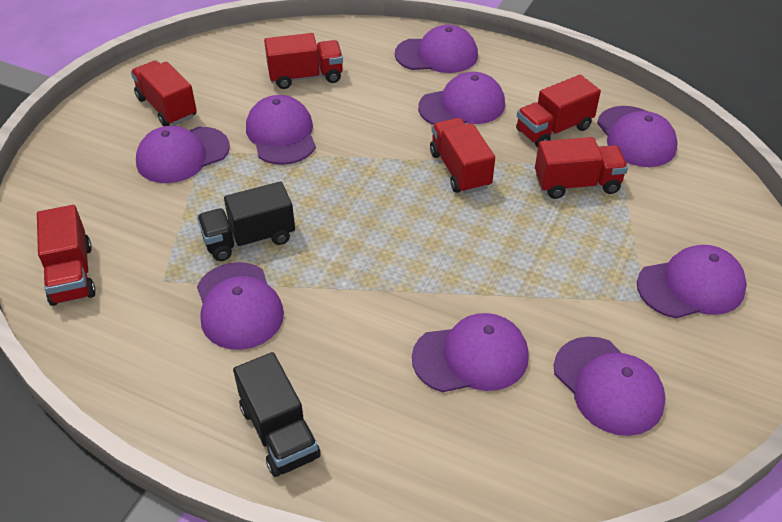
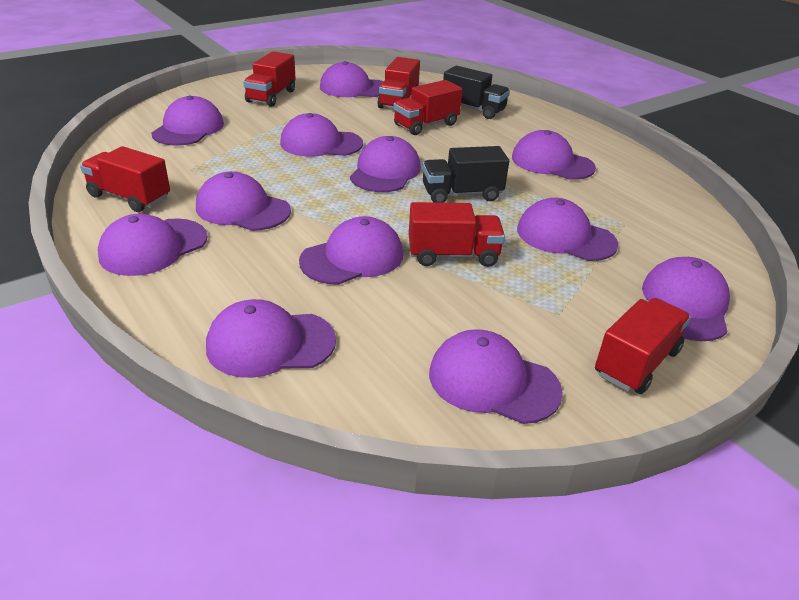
purple cap: [136,126,230,183] [197,262,284,350] [246,95,316,165] [395,25,478,73] [412,313,529,392] [418,72,505,125] [554,337,666,436] [597,106,678,167] [637,245,747,318] = 9 -> [98,214,208,276] [151,96,224,145] [196,171,291,231] [206,299,336,378] [280,113,363,157] [299,216,403,285] [320,61,384,97] [350,136,421,192] [429,329,563,424] [512,130,596,180] [517,198,618,261] [642,257,730,341] = 12

